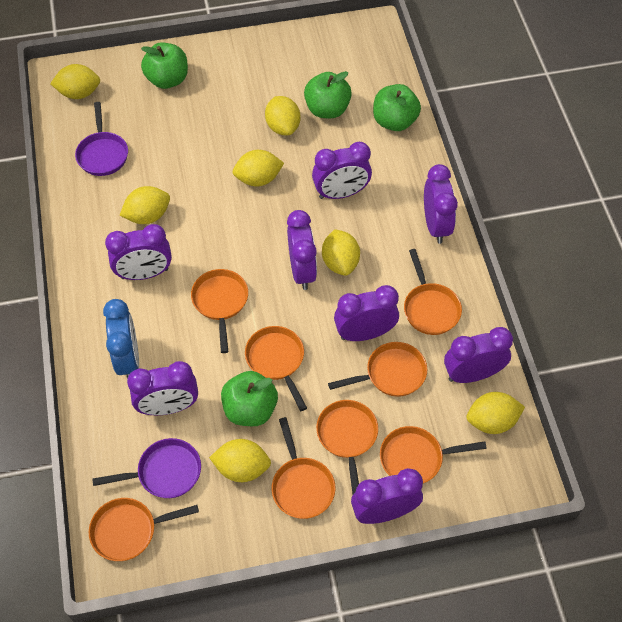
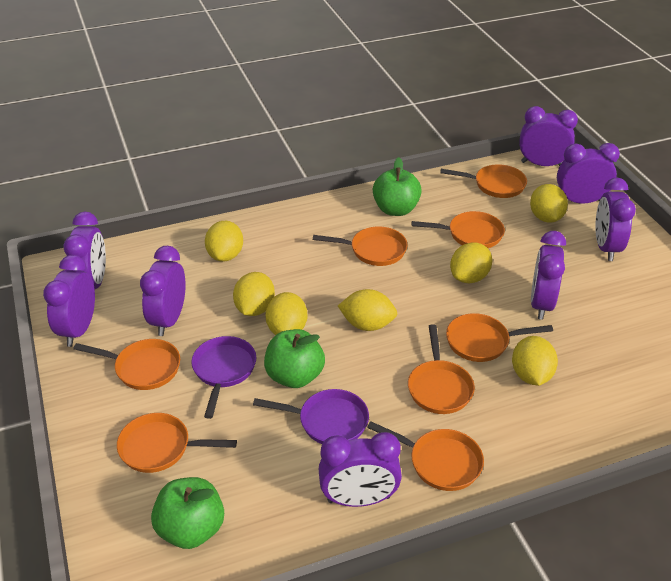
blue clock: [103,299,139,379] = 1 -> none = 0
green apple: [141,42,188,89] [221,371,278,426] [304,71,352,118] [373,84,421,131] = 4 -> [151,477,224,549] [264,329,325,388] [373,157,422,216] = 3

